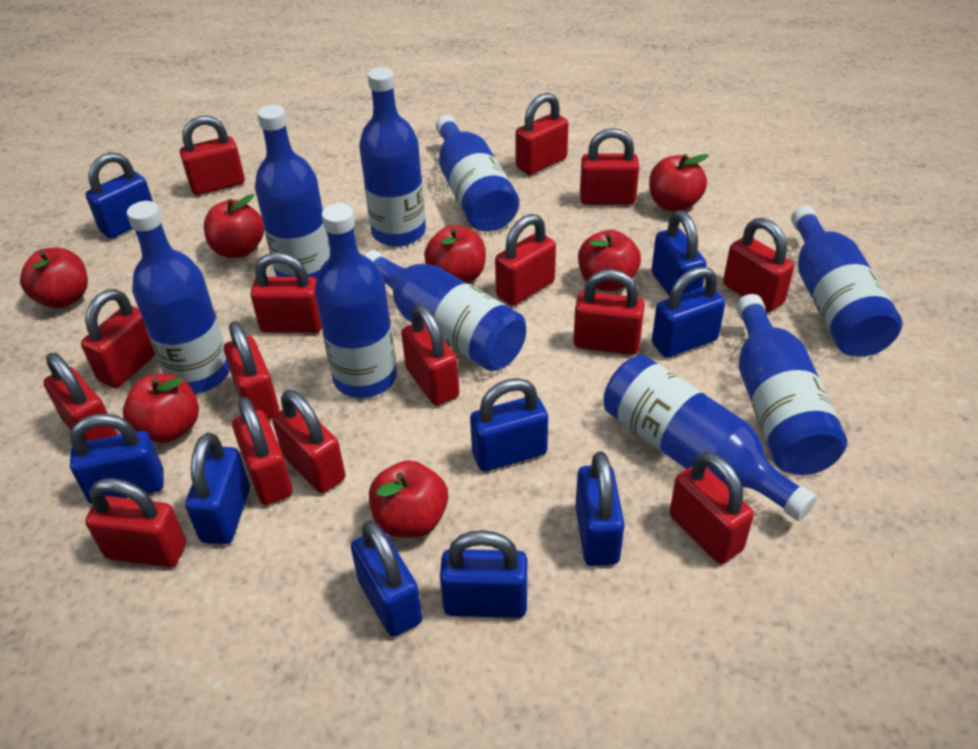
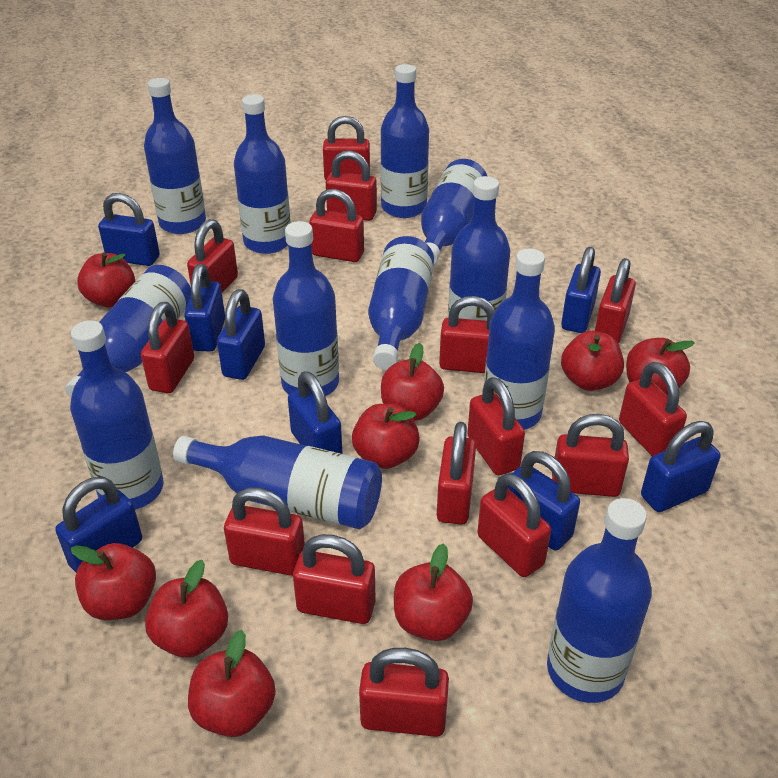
blue bottle: [127,201,230,394] [255,105,330,279] [315,203,397,398] [359,67,426,247] [364,250,526,371] [436,115,519,232] [604,355,817,521] [736,294,847,475] [791,206,902,357] = 9 -> [65,265,191,398] [70,320,164,510] [144,78,206,234] [173,435,382,529] [234,94,291,254] [273,221,339,396] [368,236,434,370] [380,64,429,218] [421,159,487,264] [448,176,511,321] [484,248,555,430] [547,498,652,703] = 12
blue padlock: [70,414,164,504] [85,152,153,239] [185,433,250,544] [351,520,422,637] [440,530,527,618] [470,378,548,472] [575,451,625,566] [652,210,707,296] [652,267,726,358] = 9 -> [55,477,142,573] [98,193,160,266] [184,264,225,352] [217,289,265,380] [288,371,342,454] [507,451,580,550] [561,247,601,333] [641,421,721,512] = 8
red apple: [20,248,88,309] [123,373,199,443] [204,194,264,258] [369,460,448,538] [424,225,486,283] [578,230,641,291] [649,154,709,212] = 7 -> [71,543,156,620] [77,252,135,307] [145,560,228,658] [188,630,276,737] [352,404,420,469] [381,343,444,421] [394,543,473,641] [561,331,624,391] [626,338,695,395] = 9

